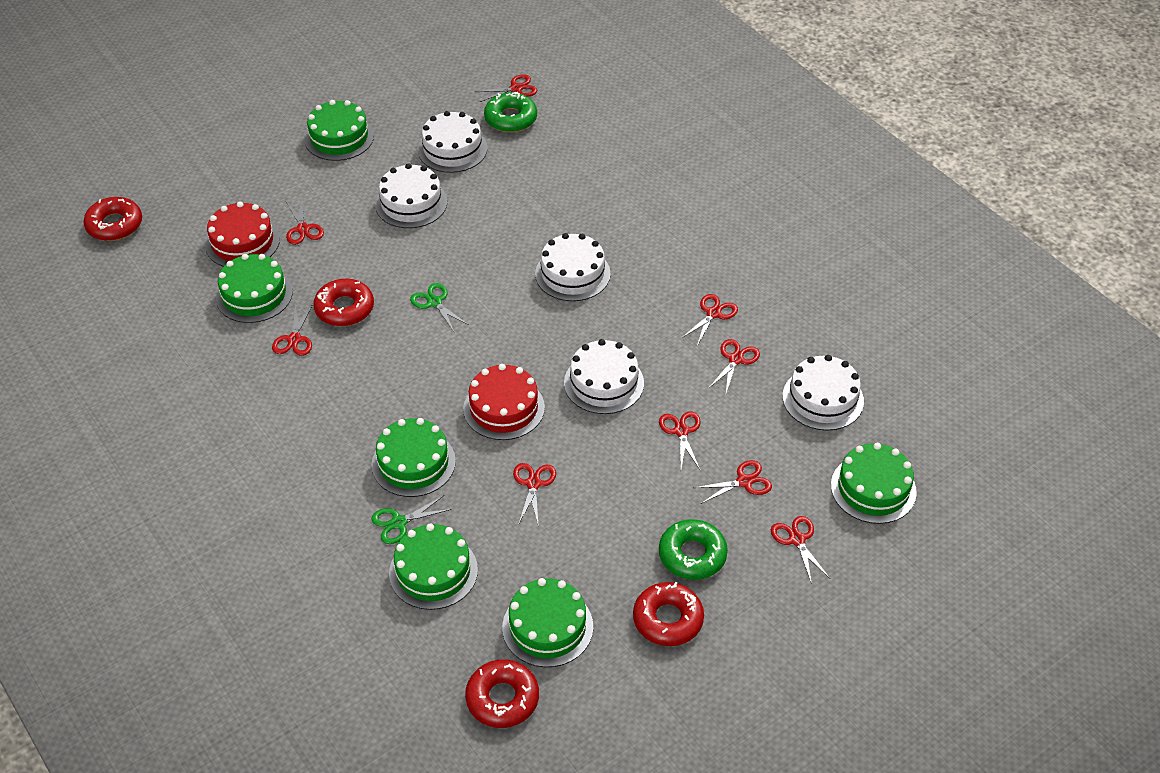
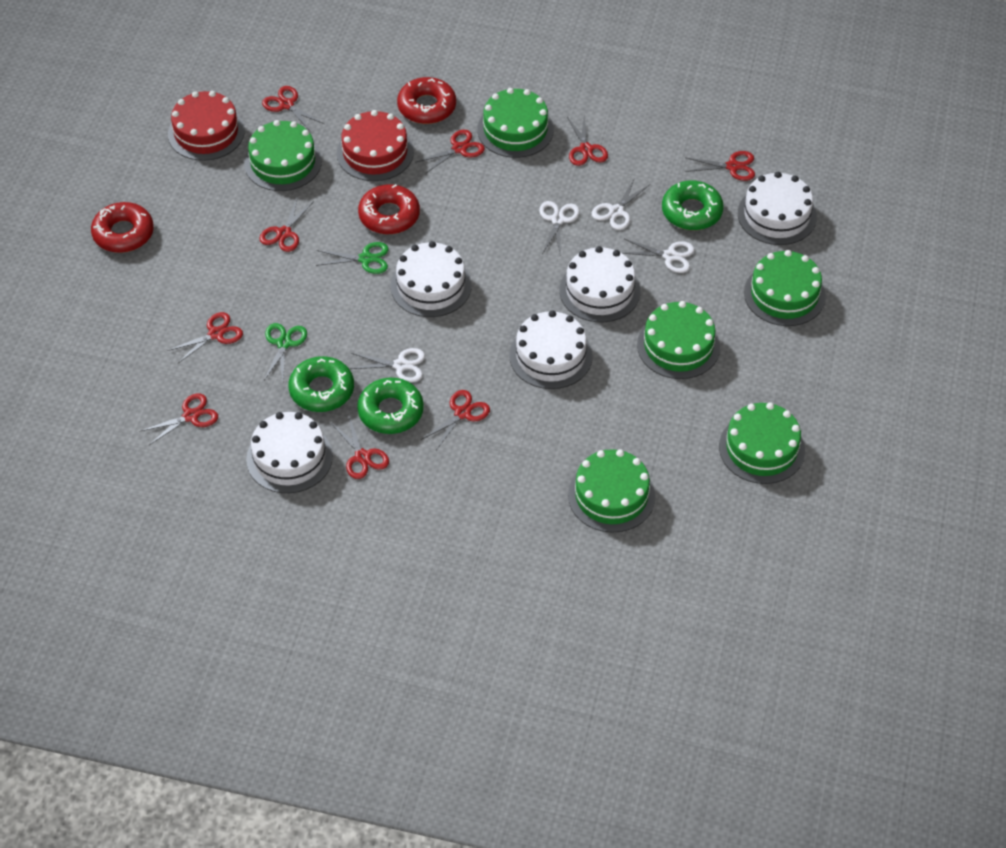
green donut: [484,92,537,132] [659,519,728,580] = 2 -> [288,356,354,412] [357,378,424,434] [662,181,724,230] = 3
red donut: [83,197,142,241] [313,279,374,326] [465,659,539,728] [633,582,704,646] = 4 -> [91,202,154,253] [358,184,420,234] [397,77,456,124] = 3
white scissors: none = 0 -> [349,348,425,382] [539,201,580,256] [592,178,650,230] [622,239,695,273] = 4

